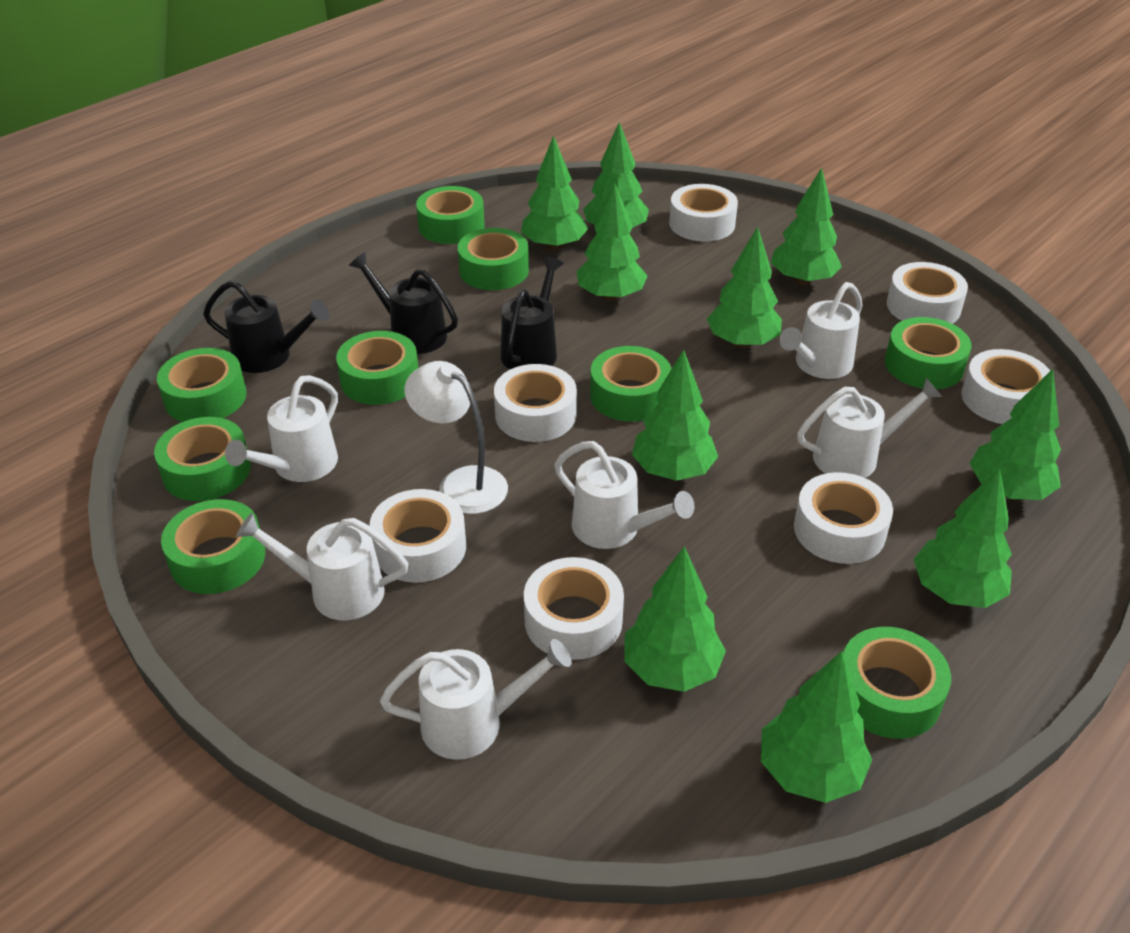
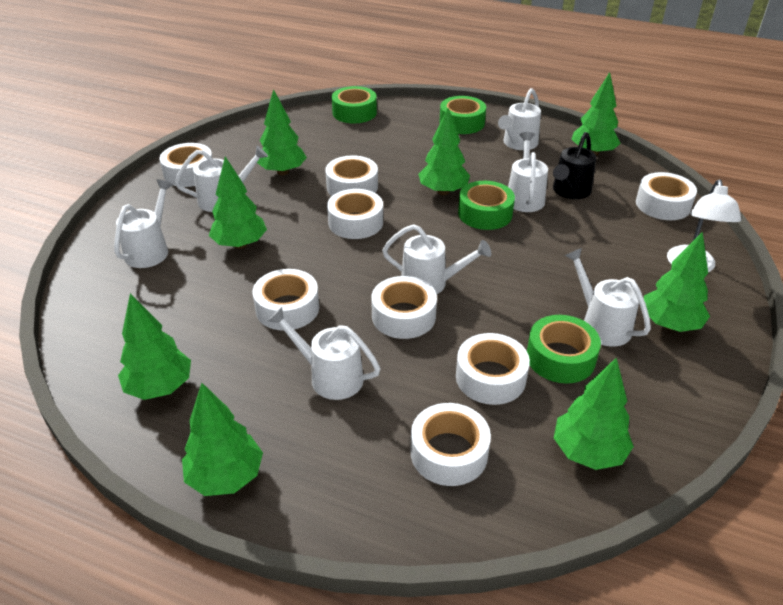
black watering can: [203,280,329,373] [349,252,458,354] [501,257,564,369] = 3 -> [553,132,596,199] = 1
green tape: [154,417,251,501] [157,348,247,422] [161,499,265,594] [336,331,418,405] [416,186,484,244] [458,228,529,290] [590,346,671,422] [843,627,951,739] [885,317,972,389] = 9 -> [332,86,377,123] [440,96,486,134] [458,181,515,230] [527,315,601,384] = 4
green tree: [521,136,588,251] [577,183,647,302] [583,122,649,228] [624,546,726,692] [632,350,718,481] [707,226,782,348] [761,651,872,803] [771,168,842,285] [914,468,1012,608] [969,369,1061,500] = 10 -> [118,293,191,400] [182,383,263,496] [209,156,267,249] [257,89,307,175] [418,108,470,195] [554,357,634,470] [571,72,621,156] [644,232,710,332] = 8
white tape: [370,489,466,583] [494,364,577,442] [524,557,624,660] [669,184,738,242] [794,472,893,564] [887,262,968,324] [961,349,1050,424] = 7 -> [160,143,212,187] [253,269,319,331] [325,155,378,196] [327,189,383,239] [371,276,437,339] [410,403,491,486] [456,333,530,405] [636,172,697,220] = 8
white watering can: [225,375,338,482] [236,513,408,620] [380,639,572,760] [554,441,695,549] [779,282,863,379] [797,378,942,478] = 6 -> [114,179,173,268] [175,146,268,212] [268,307,380,400] [382,224,491,294] [498,88,541,150] [508,132,548,212] [565,248,651,347] = 7

